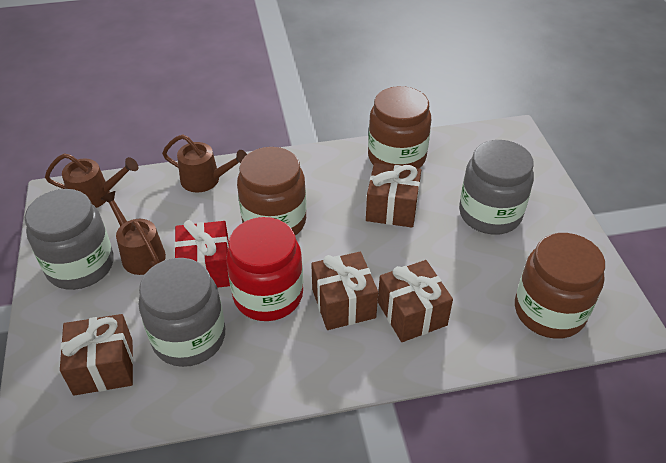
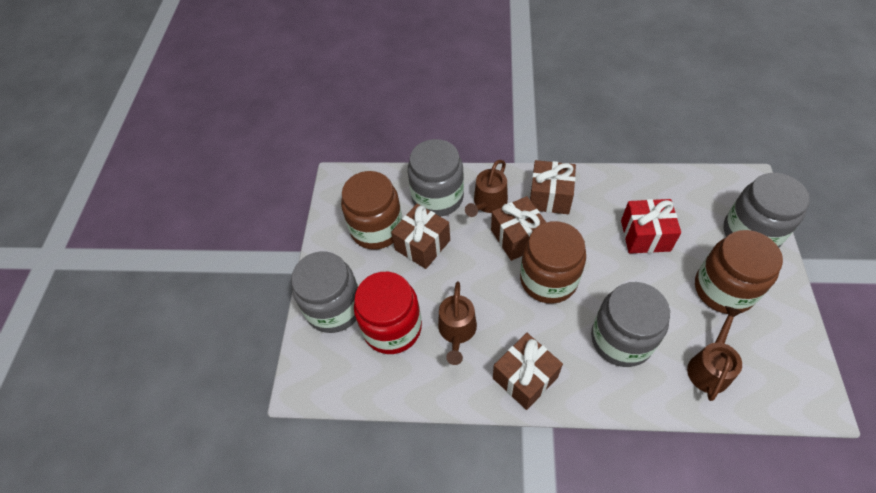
grey jar: [25,189,114,290] [139,258,225,367] [459,140,534,235] = 3 -> [291,251,358,333] [408,139,464,217] [591,282,670,367] [724,173,810,247] = 4

